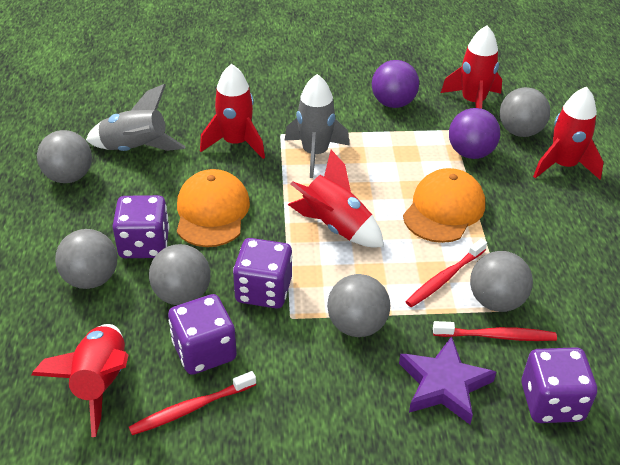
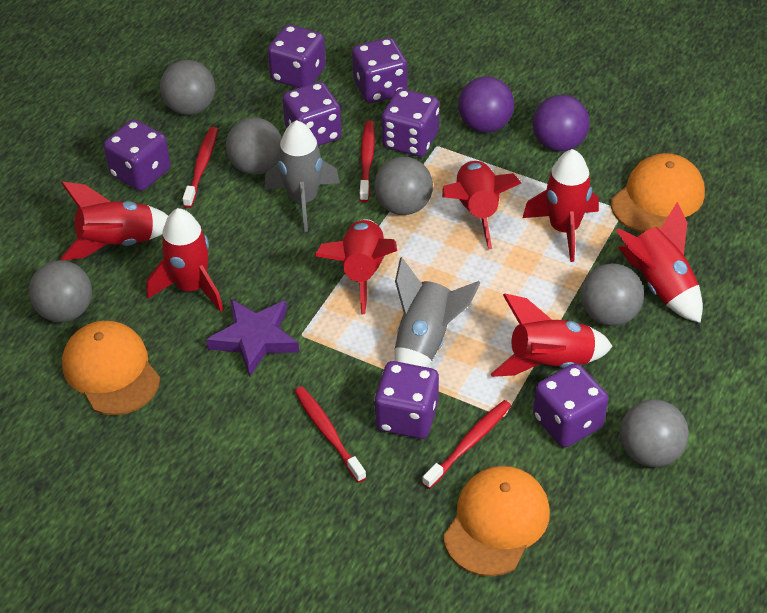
orange cap: [177,169,250,247] [403,168,485,243] = 2 -> [62,321,160,415] [443,466,550,576] [611,153,705,233] = 3
purple dice: [112,195,169,258] [168,294,237,375] [233,238,292,308] [521,347,597,423] = 4 -> [103,119,171,191] [268,24,326,88] [282,81,342,146] [352,38,408,103] [374,361,439,439] [382,89,439,157] [533,363,608,447] = 7
red rocket: [31,324,128,437] [200,64,265,159] [288,150,384,247] [441,26,502,109] [533,87,604,179] = 5 -> [60,182,168,261] [147,208,223,312] [315,219,397,314] [442,160,521,249] [491,293,613,377] [523,149,599,262] [615,202,703,323] = 7
red toothbrush: [129,371,256,435] [406,239,487,307] [433,321,557,341] = 3 -> [182,127,218,208] [295,386,367,483] [359,121,375,202] [422,400,511,489] = 4

